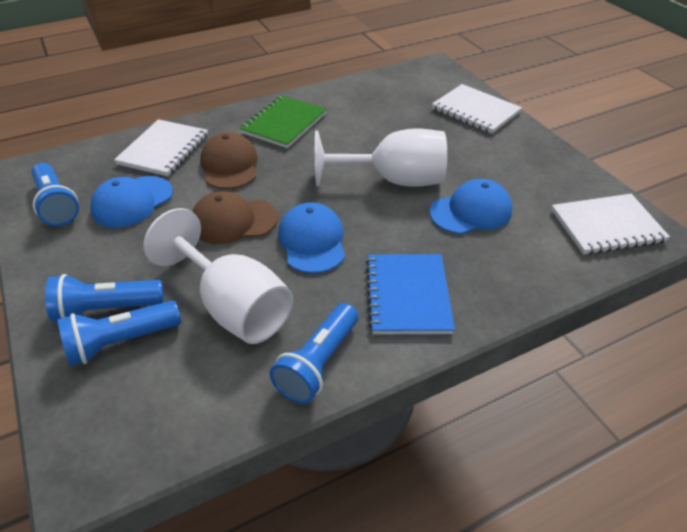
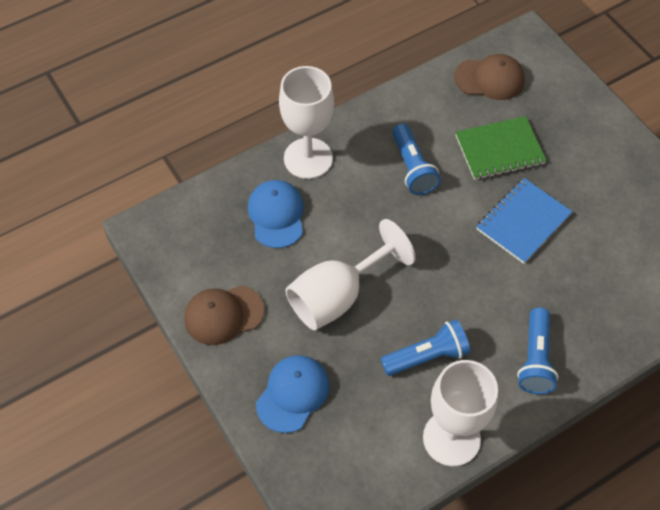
blue cap: [90,176,173,228] [278,202,345,273] [429,179,512,234] = 3 -> [248,180,304,248] [256,355,330,433] = 2
blue flashlight: [31,163,79,226] [45,274,164,322] [58,301,181,366] [269,303,358,404] = 4 -> [381,319,470,376] [392,124,441,195] [517,308,559,394] = 3
white goblet: [143,208,293,344] [315,129,447,187] = 2 -> [279,66,334,179] [285,219,416,330] [423,360,498,467] = 3
white notebook: [114,119,208,176] [432,84,522,134] [551,194,670,255] = 3 -> none = 0

